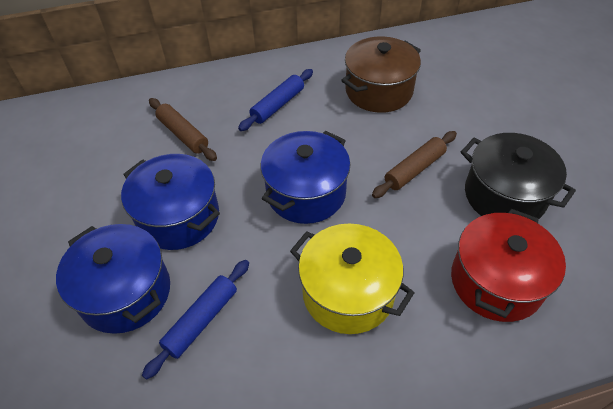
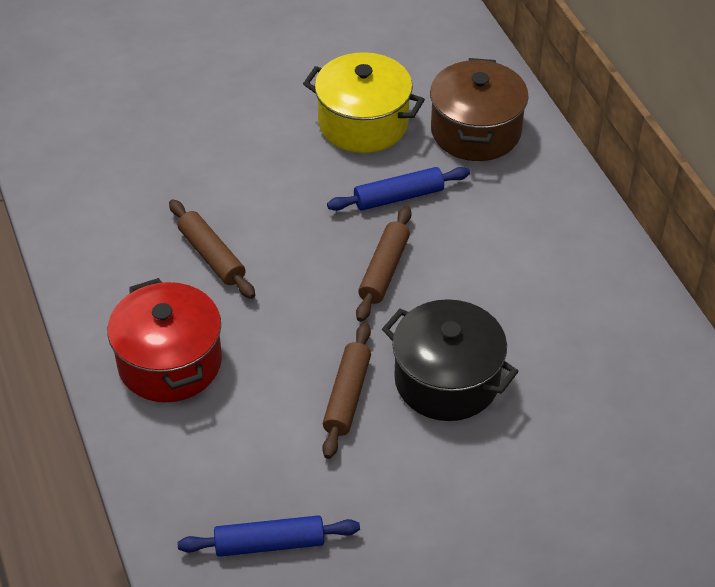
blue pot: [56,224,170,334] [121,154,220,250] [260,131,350,224] = 3 -> none = 0
brown rolling pin: [149,98,217,161] [372,131,457,198] = 2 -> [169,199,255,299] [322,323,371,459] [356,206,412,322] = 3

